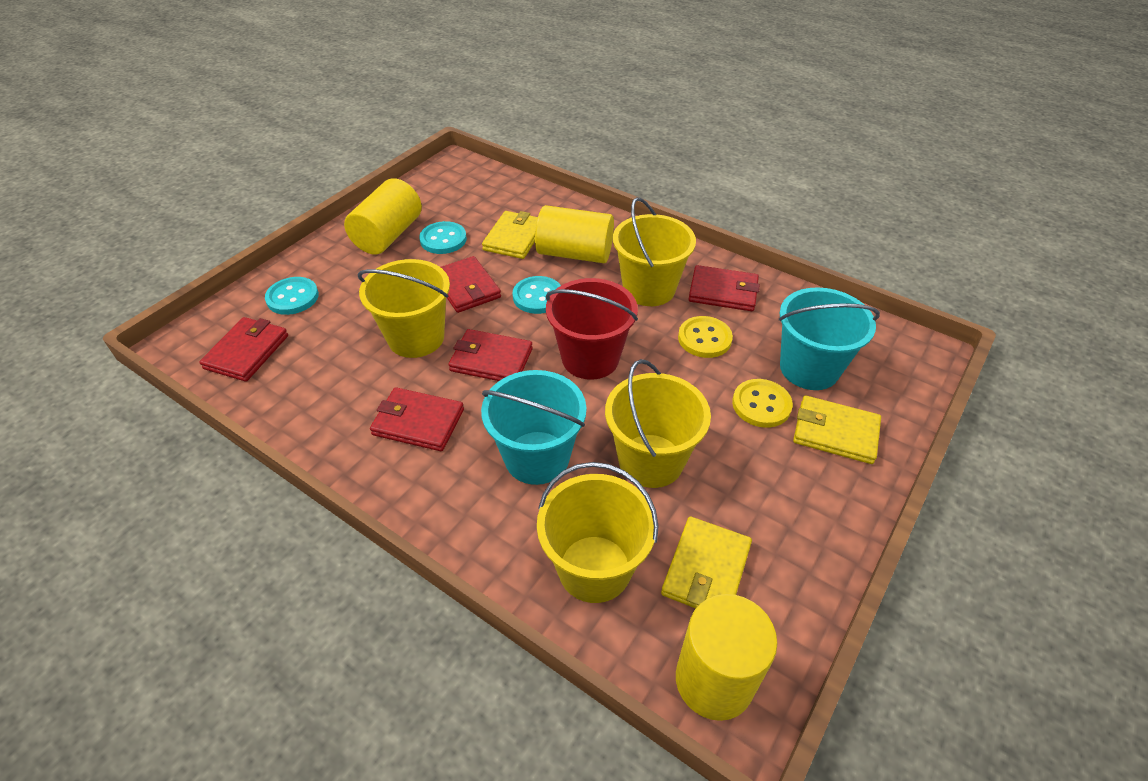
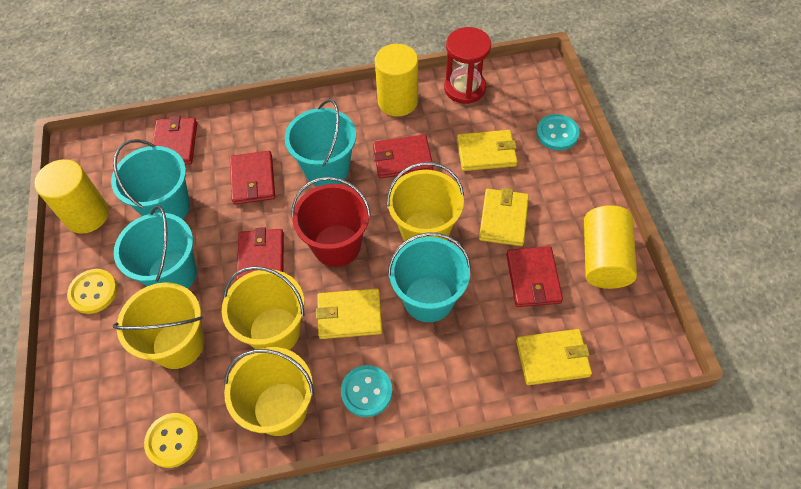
red hourglass: none = 0 -> [444,27,491,104] = 1
turquoise bucket: [481,370,587,485] [779,287,880,390] = 2 -> [111,139,190,219] [114,206,197,289] [285,99,356,186] [388,233,471,322] = 4
turquoise button: [265,277,319,315] [419,221,467,254] [513,276,561,314] = 3 -> [341,365,392,417] [536,114,580,150] = 2
yellow wallet: [482,211,538,259] [661,517,752,608] [793,395,881,464] = 3 -> [316,288,382,339] [457,130,518,171] [479,188,529,246] [516,329,592,385] = 4

